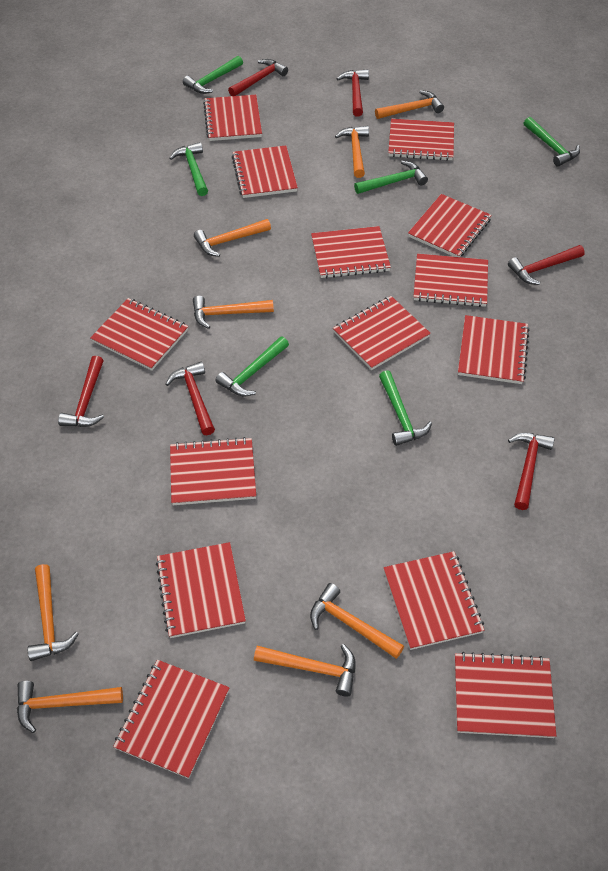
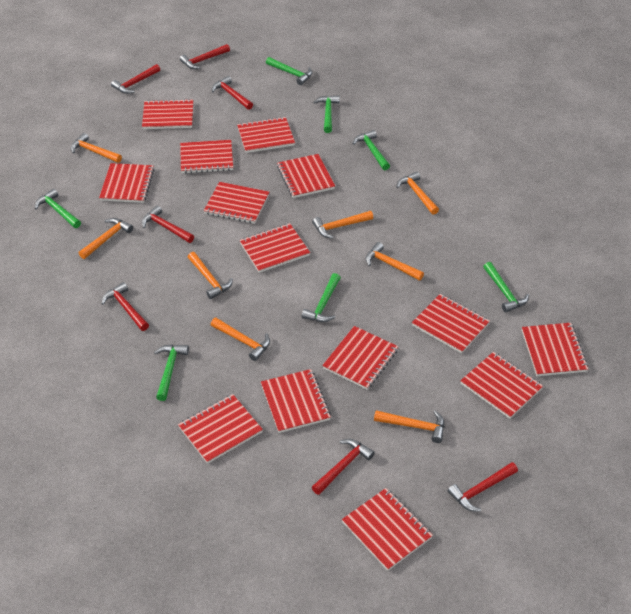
green hammer: [169,142,208,196] [183,56,243,94] [215,336,289,396] [354,161,428,194] [379,370,432,446] [524,117,580,167] = 6 -> [35,189,81,228] [154,344,189,401] [266,57,313,85] [302,273,341,322] [313,96,340,133] [352,130,390,170] [483,262,529,313] = 7
red hammer: [58,356,104,427] [166,362,215,435] [228,59,288,96] [337,69,369,117] [508,245,585,285] [508,433,555,510] = 6 -> [101,282,149,331] [111,64,160,94] [142,206,194,243] [180,44,230,69] [212,76,253,110] [312,439,375,495] [448,462,518,512] = 7

